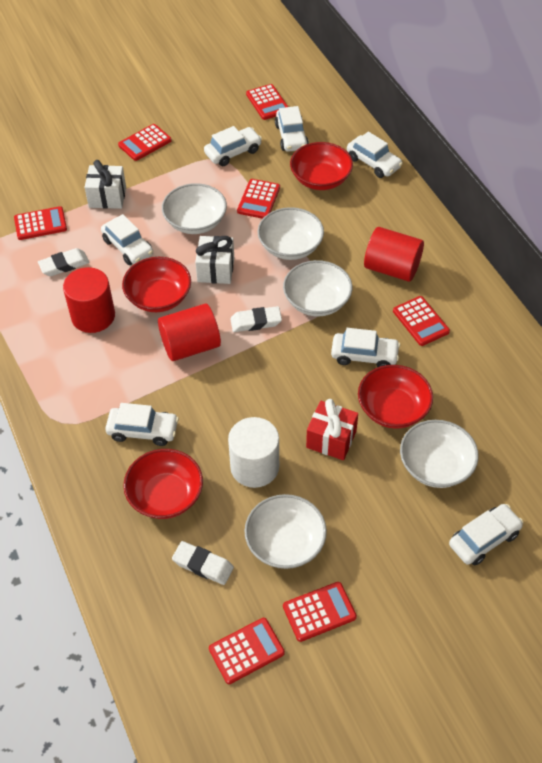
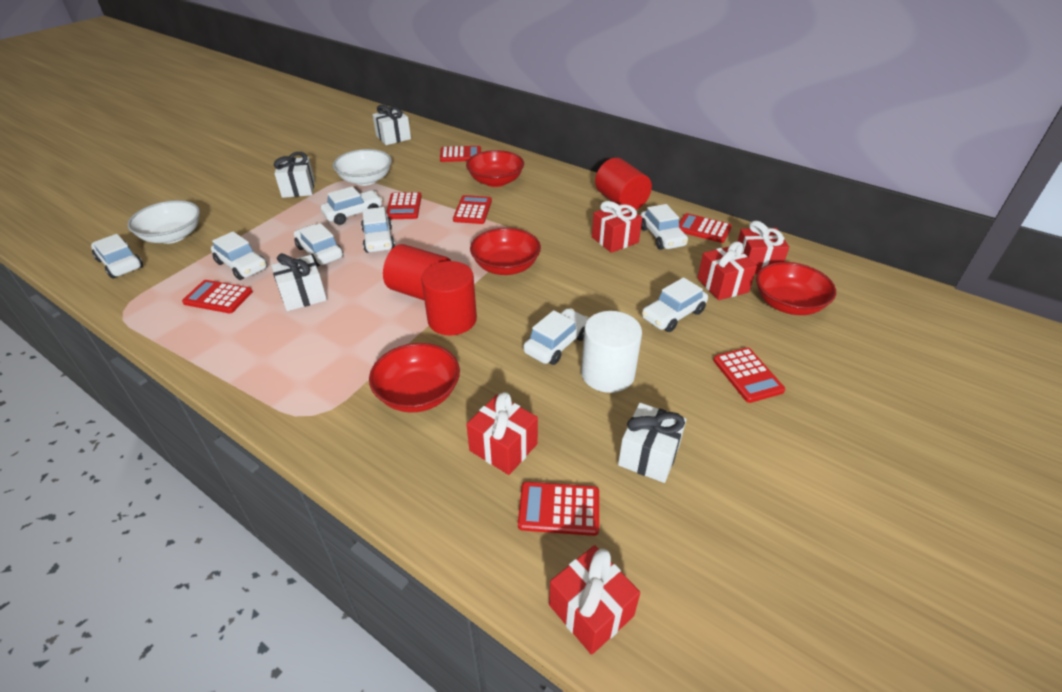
red gift: [306,399,358,460] = 1 -> [466,392,538,475] [549,545,640,655] [592,201,642,253] [697,241,757,300] [738,221,789,274] = 5
white bowl: [162,183,227,234] [244,494,327,569] [257,207,324,260] [283,260,352,317] [400,420,479,488] = 5 -> [127,200,200,244] [333,149,392,186] = 2
white car: [101,214,153,265] [105,403,179,446] [204,126,262,166] [275,106,309,152] [331,328,400,367] [347,132,403,178] [449,504,523,566] = 7 -> [91,234,143,279] [211,231,267,280] [294,223,343,267] [321,186,383,225] [361,207,395,253] [523,308,589,365] [640,204,688,250] [642,277,708,332] = 8
white eraser: [38,248,89,276] [172,541,234,585] [230,306,282,332] = 3 -> none = 0
white gift: [85,160,126,209] [195,236,234,284] = 2 -> [271,253,327,311] [274,152,315,198] [372,105,411,145] [618,403,686,483] = 4

